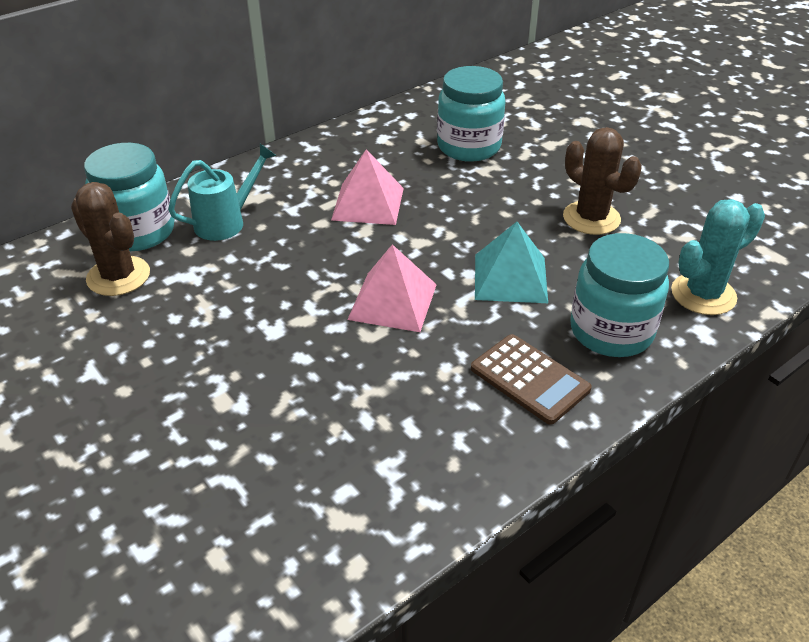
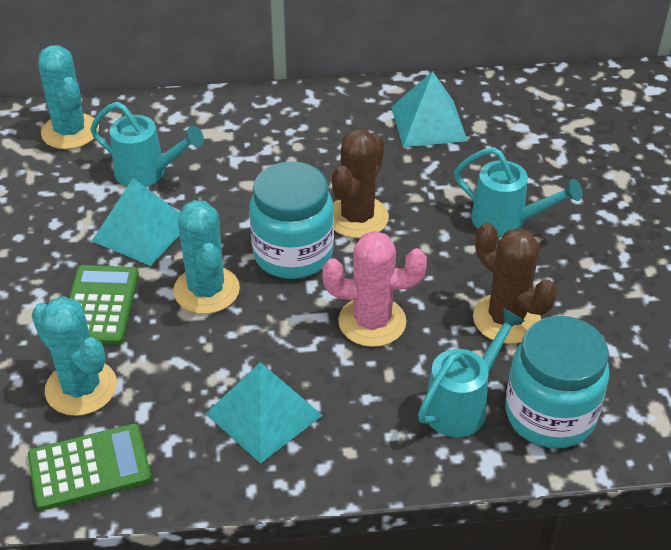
brown calculator: [471,334,592,425] = 1 -> none = 0
green calculator: none = 0 -> [28,424,152,510] [69,265,139,345] = 2
pink cactus: none = 0 -> [322,231,427,347] = 1
pink pyramid: [331,149,404,225] [347,244,437,332] = 2 -> none = 0
turquoise cactus: [671,199,765,315] = 1 -> [31,296,117,416] [38,45,99,149] [173,200,240,314] = 3
turquoise jar: [84,143,174,251] [437,66,505,162] [570,233,669,357] = 3 -> [249,161,334,279] [506,316,610,448] = 2
turquoise pyramid: [475,222,548,303] = 1 -> [92,178,180,266] [206,362,323,464] [391,71,468,147] = 3
turquoise watering can: [168,144,276,241] = 1 -> [90,102,204,187] [418,308,524,437] [454,147,582,237] = 3

